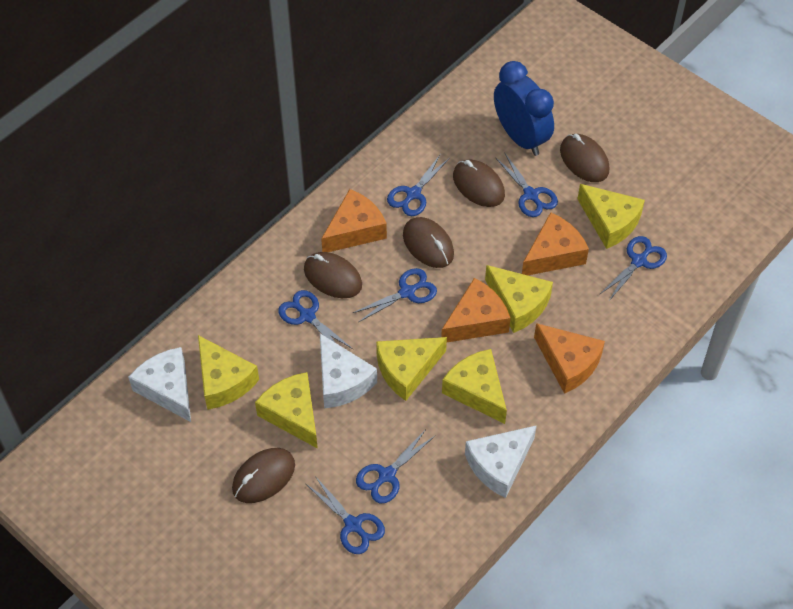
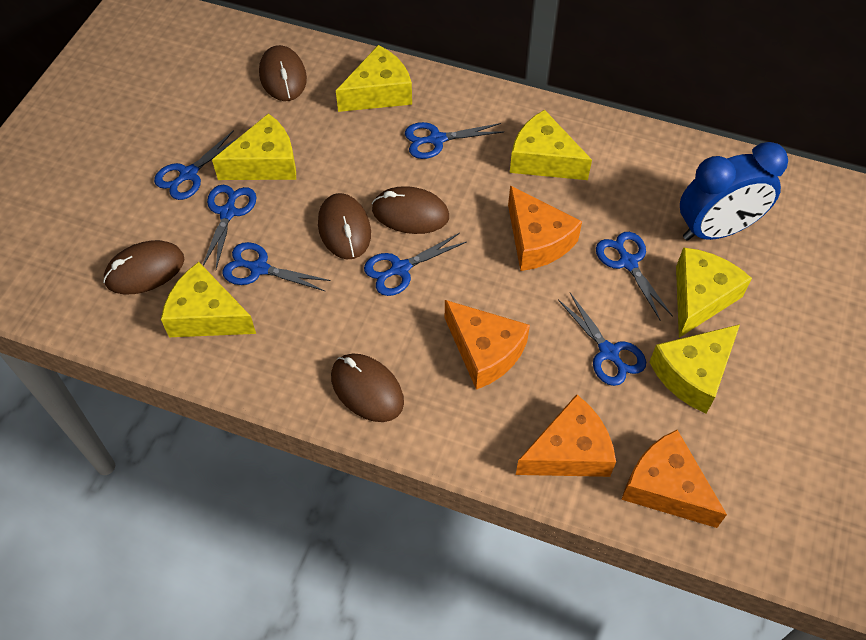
white cheese: [128,347,191,422] [320,334,377,408] [465,425,537,498] = 3 -> none = 0

